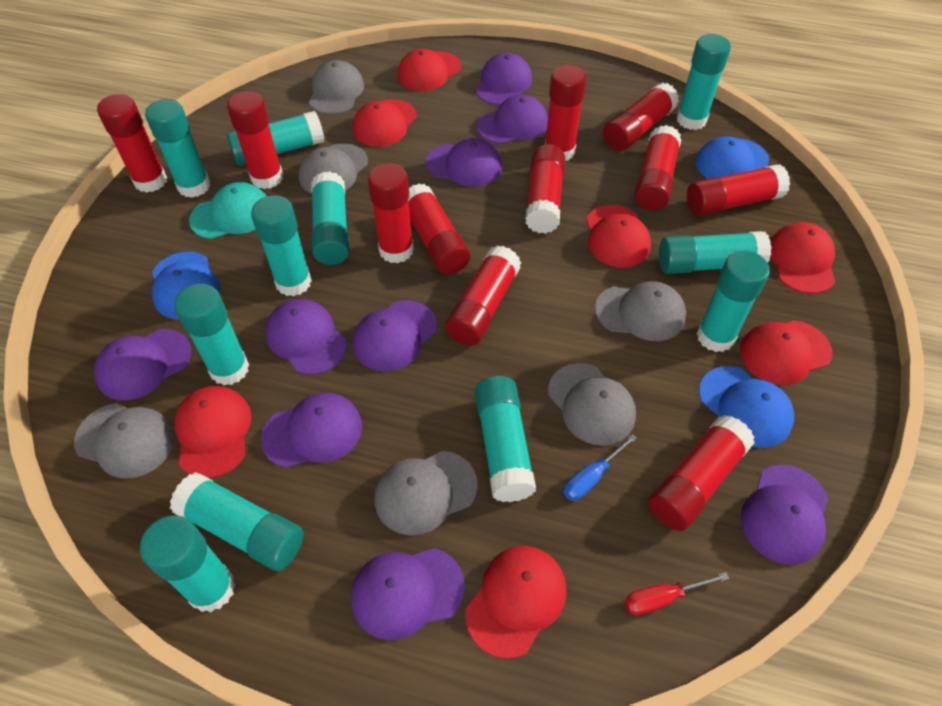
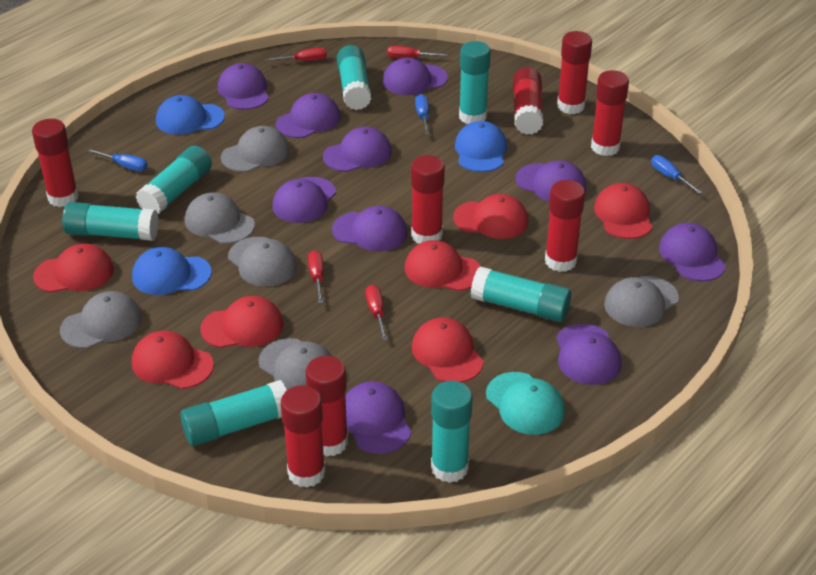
blue screwdriver: [563,434,637,501] = 1 -> [87,149,148,171] [415,94,429,135] [651,155,703,194] = 3
purple cap: [94,329,191,400] [261,392,362,468] [265,299,347,375] [351,548,465,640] [353,300,437,371] [426,138,502,187] [476,53,532,105] [477,95,548,144] [741,465,829,565] = 9 -> [218,63,269,110] [272,177,336,223] [276,93,341,138] [323,127,392,172] [332,206,407,251] [345,381,411,454] [383,58,448,95] [515,161,586,202] [556,324,621,385] [659,223,726,282] = 10
red glue stick: [97,94,167,193] [227,91,283,189] [368,163,414,263] [408,183,470,275] [445,245,521,346] [525,144,565,234] [545,65,587,161] [603,82,679,151] [634,125,681,210] [648,415,755,531] [687,164,790,216] = 11 -> [32,119,79,207] [281,385,326,488] [306,356,348,457] [411,155,445,244] [513,67,543,135] [545,180,585,272] [557,31,592,114] [591,70,629,156] = 8
red screwdriver: [625,572,729,615] = 1 -> [266,48,327,61] [308,250,324,304] [365,285,388,340] [387,46,448,58] = 4
turquoise glue stick: [140,516,235,612] [145,99,210,198] [170,472,304,571] [174,284,249,385] [227,111,325,165] [251,195,312,296] [311,171,349,265] [475,376,536,502] [659,231,772,274] [676,34,731,130] [696,251,770,352] = 11 -> [62,202,159,241] [136,146,212,214] [180,380,287,446] [337,45,371,110] [431,381,472,483] [459,41,491,124] [471,266,571,322] = 7

